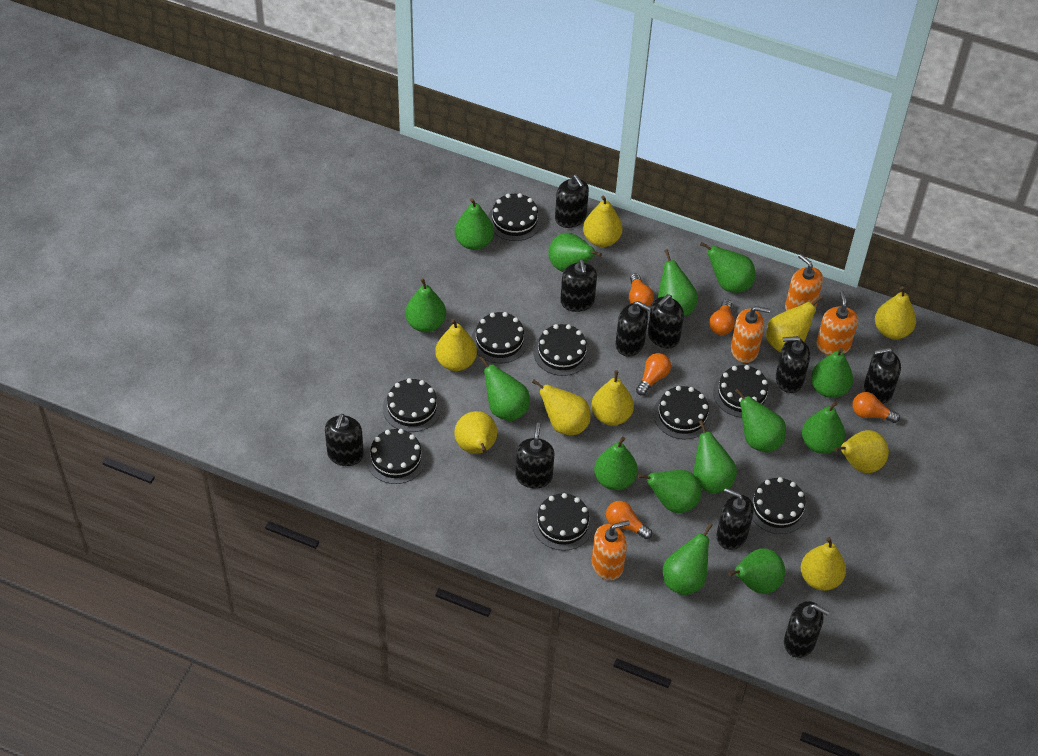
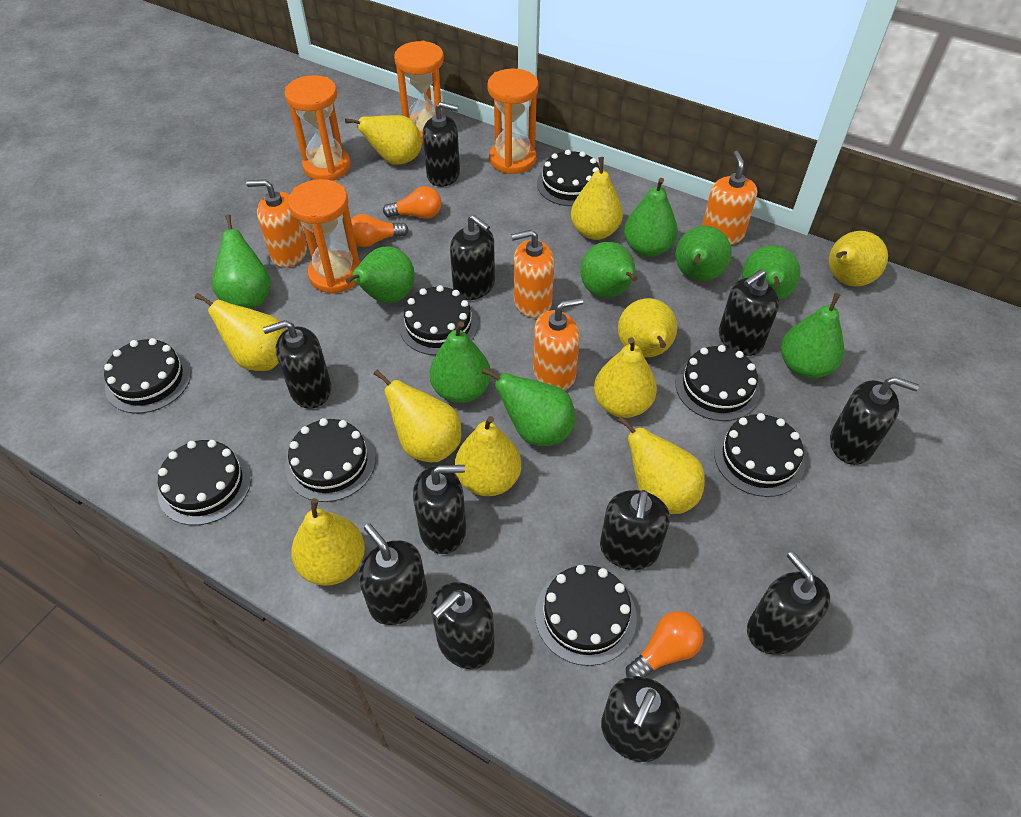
black cake: [366,429,426,484] [383,378,442,432] [471,312,528,363] [488,193,542,241] [532,493,593,551] [533,324,591,376] [653,386,712,439] [713,365,771,418] [749,477,808,534] = 9 -> [104,338,191,414] [157,440,251,525] [285,418,376,502] [399,285,478,355] [535,565,637,666] [537,150,600,206] [675,345,760,421] [714,413,805,497] = 8
black soap dispenser: [325,414,364,466] [516,422,554,489] [555,175,589,228] [560,259,597,312] [615,301,651,356] [648,294,684,348] [716,488,754,550] [776,336,810,393] [784,601,830,658] [864,347,901,404] = 10 -> [263,320,331,409] [358,523,428,625] [413,465,466,554] [423,102,460,187] [431,582,495,669] [450,215,495,300] [600,490,670,570] [601,676,681,762] [719,270,779,356] [747,551,830,655] [830,377,919,465] = 11
green pear: [405,278,446,332] [455,198,494,250] [479,356,530,421] [548,233,602,272] [594,437,638,490] [638,470,701,513] [658,249,698,316] [663,523,713,595] [694,420,737,493] [700,242,755,293] [728,548,785,594] [735,388,786,453] [802,401,845,454] [811,348,853,398] = 14 -> [212,214,271,309] [346,246,415,303] [430,321,491,403] [482,368,575,446] [580,242,638,298] [624,178,678,257] [676,226,732,281] [742,245,801,300] [781,293,844,378] = 9
orange hourglass: none = 0 -> [284,75,351,181] [288,179,361,294] [394,41,444,144] [487,69,538,174] = 4
orange light bulb: [606,501,652,539] [629,273,654,306] [636,353,671,396] [709,299,735,335] [852,392,900,423] = 5 -> [351,214,409,247] [383,186,441,219] [626,611,704,677] = 3
yellow pear: [435,319,477,371] [454,411,497,454] [532,380,591,435] [583,195,622,247] [591,370,634,426] [766,295,823,353] [801,537,846,591] [835,430,889,473] [875,286,916,339] = 9 -> [195,293,286,371] [291,498,365,586] [345,115,422,165] [374,370,461,462] [455,416,521,496] [571,157,623,240] [594,337,657,418] [618,298,677,357] [618,416,705,514] [829,231,888,287] = 10

